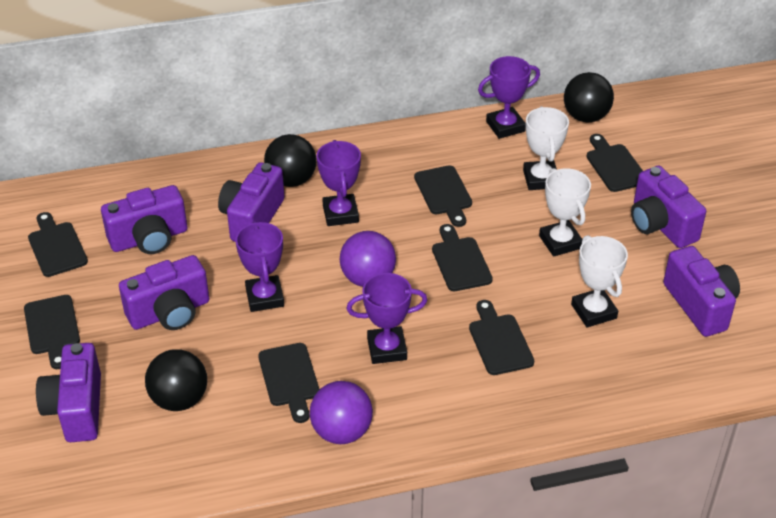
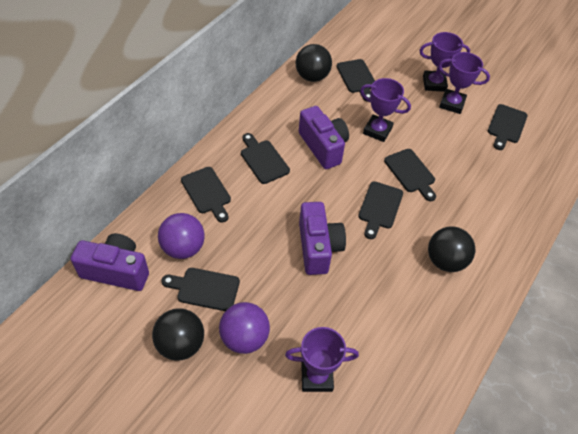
purple camera: [36,343,101,442] [101,185,187,254] [119,255,209,330] [218,162,285,242] [631,166,706,248] [663,246,740,337] = 6 -> [71,233,149,291] [299,106,349,169] [299,202,346,275] = 3
white trophy: [523,106,569,190] [539,168,591,257] [571,235,628,327] = 3 -> none = 0

